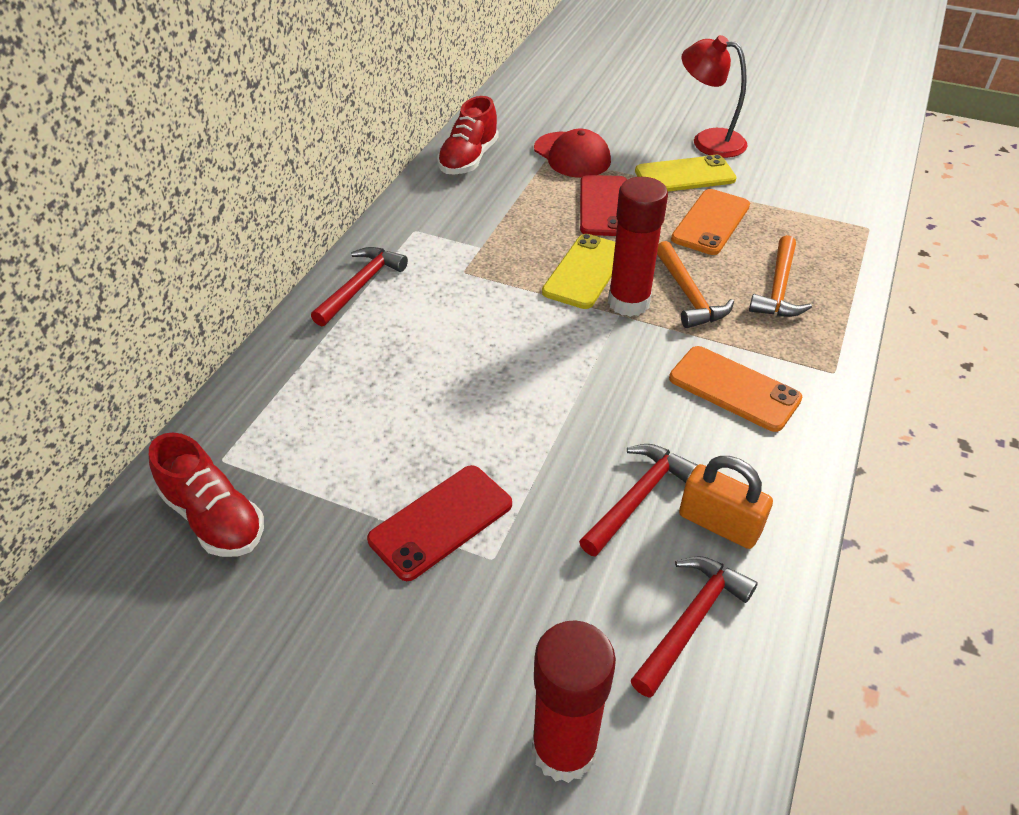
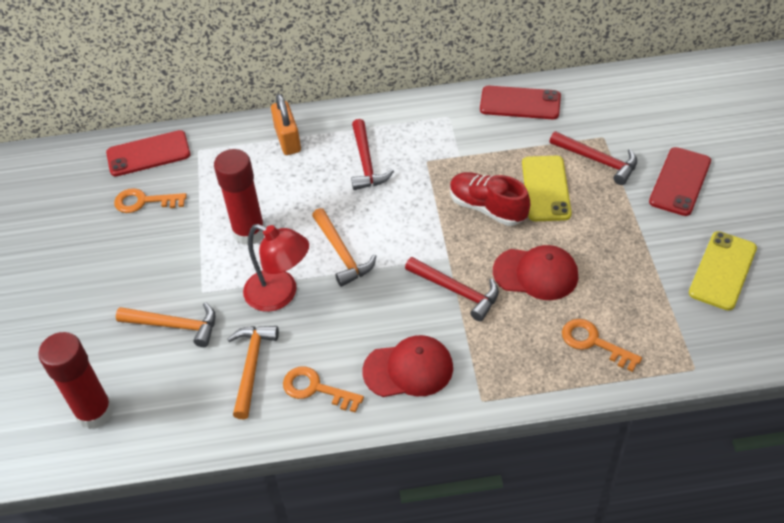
orange hammer: [657,241,734,328] [749,235,812,317] = 2 -> [116,302,216,347] [227,326,279,419] [312,208,376,287] = 3
orange key: none = 0 -> [114,188,187,213] [283,366,364,413] [562,319,642,372] = 3
orange phone: [669,346,802,432] [671,189,750,255] = 2 -> none = 0
red cap: [534,129,611,178] = 1 -> [362,335,453,397] [493,245,578,300] = 2
red phone: [367,465,512,581] [580,175,628,236] = 2 -> [106,130,191,176] [480,86,561,119] [649,147,711,216] = 3
red shoe: [149,432,264,557] [437,96,499,174] = 2 -> [450,172,530,226] = 1

